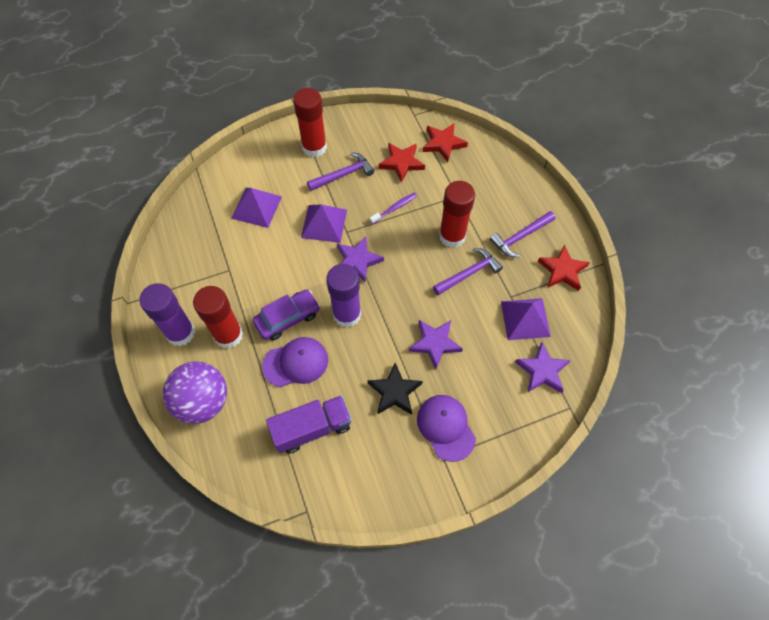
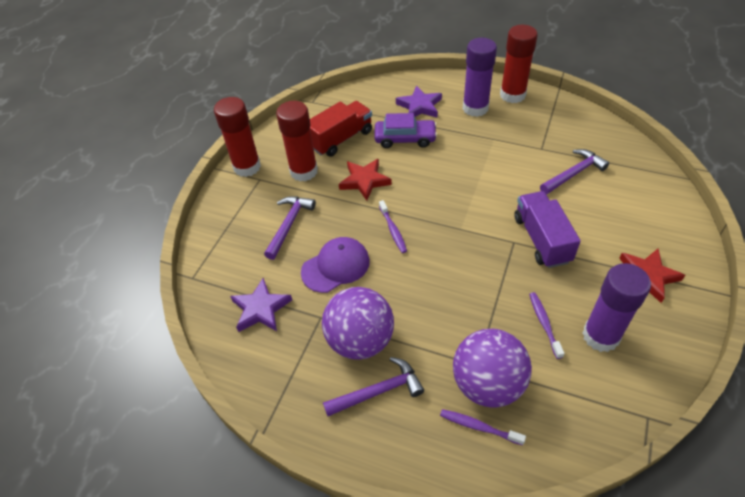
black star: [367,363,423,415] = 1 -> none = 0
purple ball: [163,361,227,424] = 1 -> [322,287,394,360] [453,329,532,408] = 2
purple cap: [262,337,328,387] [417,395,476,462] = 2 -> [301,237,370,293] = 1
purple pyramid: [231,188,282,228] [301,205,347,243] [501,298,551,340] = 3 -> none = 0
purple star: [337,236,384,282] [409,320,463,369] [515,342,571,393] = 3 -> [230,278,292,332] [396,86,442,118] = 2
purple toothbrush: [370,192,417,224] = 1 -> [379,200,407,253] [440,409,526,446] [529,292,565,359] = 3
red star: [379,143,425,183] [423,123,468,162] [538,244,590,291] = 3 -> [339,159,392,201] [619,248,685,303] = 2
red truck: none = 0 -> [310,101,372,157] = 1

